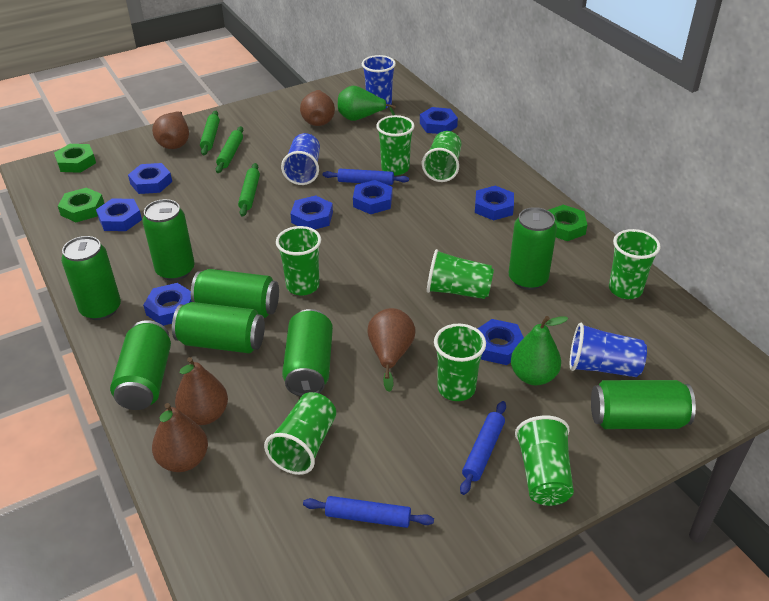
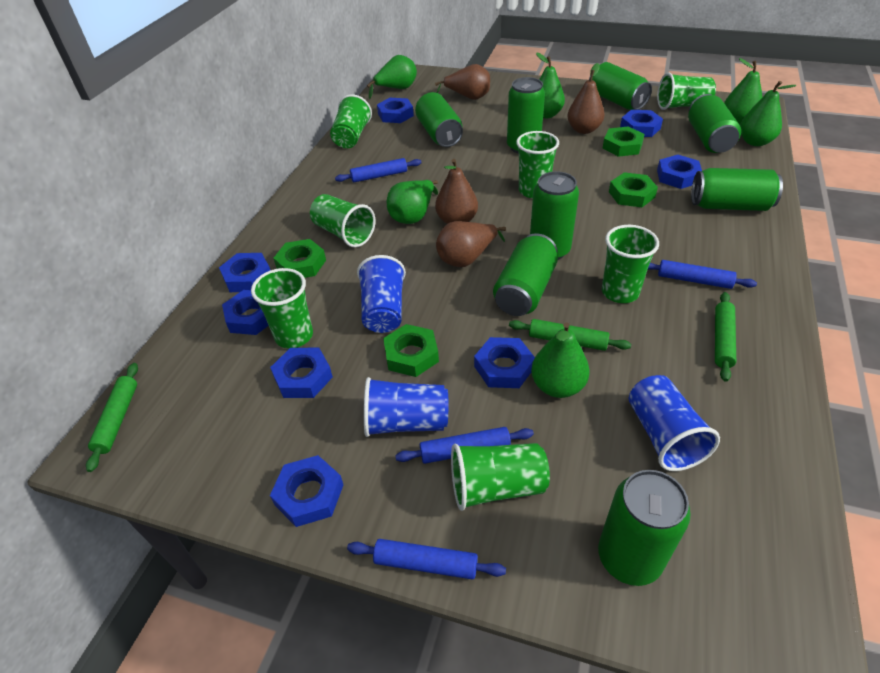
blue rolling pin: [303,496,434,528] [323,169,409,185] [460,401,506,495] = 3 -> [335,158,422,182] [347,539,506,579] [395,427,534,464] [648,260,757,289] = 4
brown pear: [152,111,189,149] [152,403,208,472] [175,357,228,425] [300,90,335,126] [367,308,416,392] = 5 -> [435,64,490,100] [435,159,478,224] [436,221,506,267] [567,63,605,134] = 4
green cup: [264,392,336,475] [276,226,321,295] [376,115,414,175] [422,131,462,182] [427,249,494,299] [434,324,486,401] [515,415,574,506] [609,229,661,299] = 8 -> [251,268,313,348] [310,194,375,248] [330,94,372,148] [451,443,550,511] [516,131,559,198] [602,225,659,303] [657,73,716,110] = 7
green nut: [54,144,96,173] [58,188,104,222] [548,205,587,241] = 3 -> [273,239,326,278] [383,324,439,377] [603,126,645,157] [609,172,658,207] = 4
green pear: [338,86,396,121] [511,316,568,385] = 2 -> [367,55,417,99] [387,180,438,224] [531,322,590,398] [536,52,565,118] [724,58,762,125] [740,81,796,146] = 6

